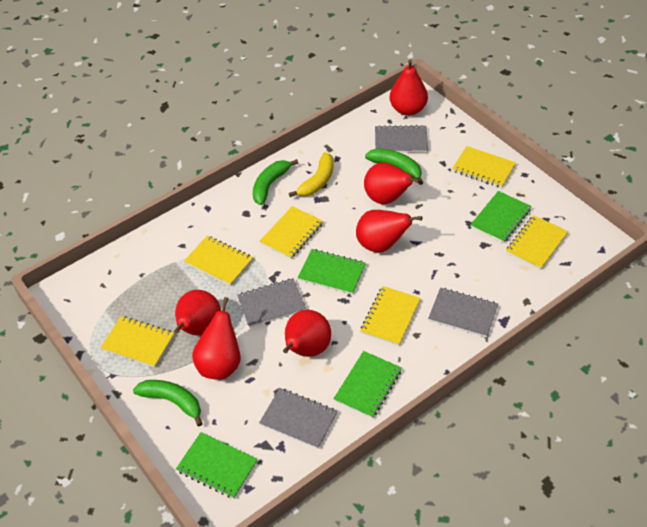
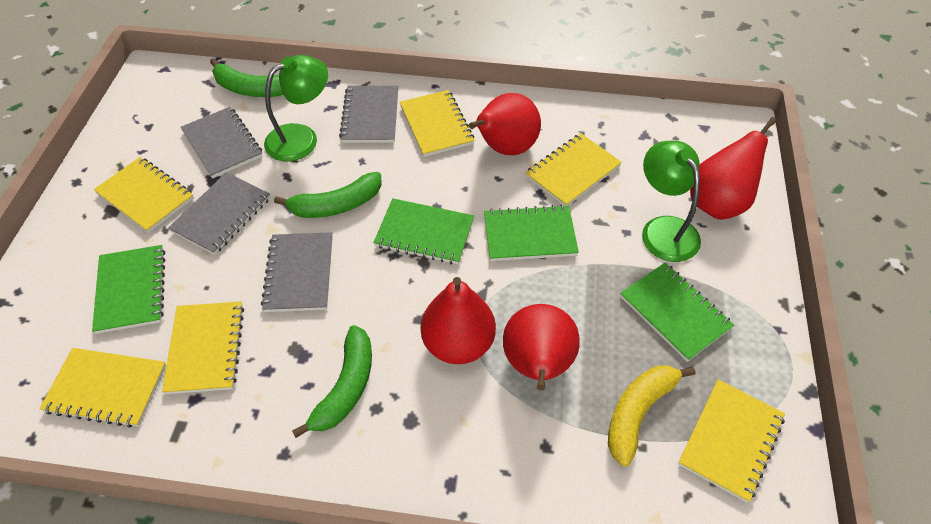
green lamp: none = 0 -> [264,55,328,162] [642,141,701,262] = 2
red pear: [175,290,221,336] [192,297,241,380] [283,310,331,357] [356,210,422,253] [364,162,420,204] [390,60,428,116] = 6 -> [421,277,496,364] [469,93,541,155] [503,304,580,391] [690,117,777,220] = 4

